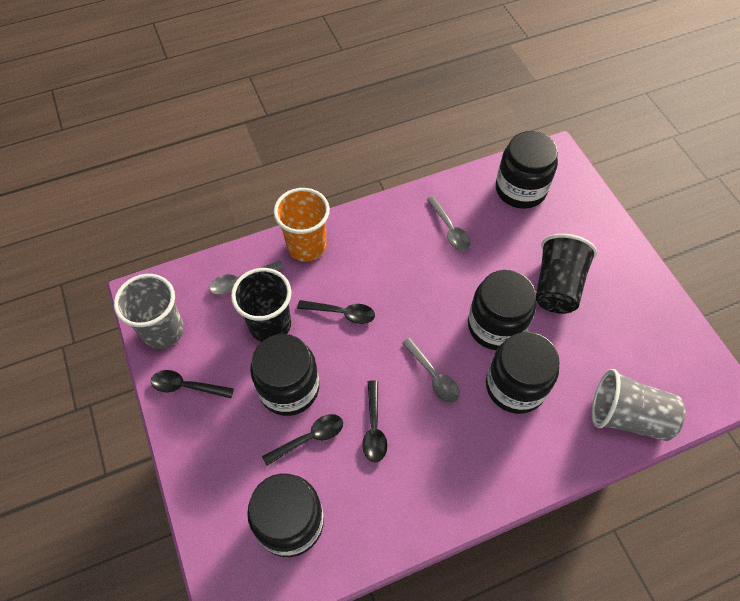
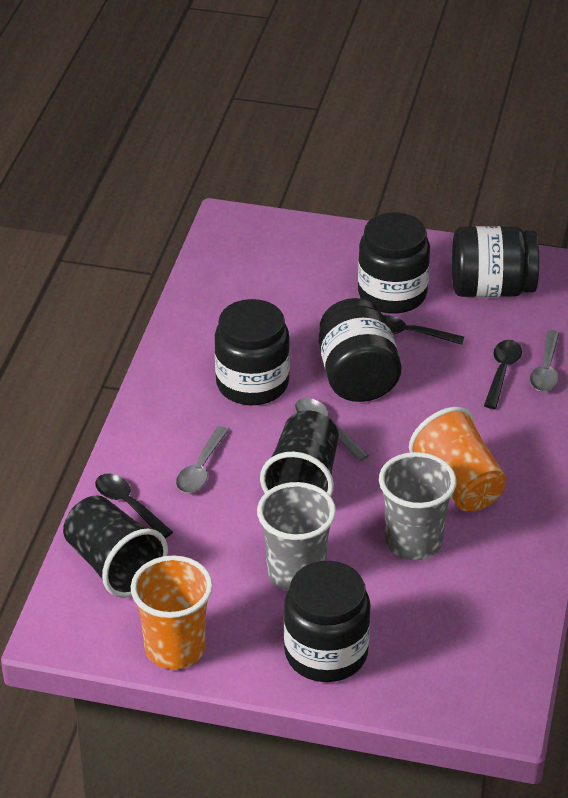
black spoon: [151,370,234,398] [262,414,343,466] [297,300,375,324] [362,381,387,462] = 4 -> [95,473,173,538] [384,315,464,345] [484,340,522,409] = 3
orange cup: [274,188,330,262] = 1 -> [131,555,213,669] [409,407,507,511] = 2

